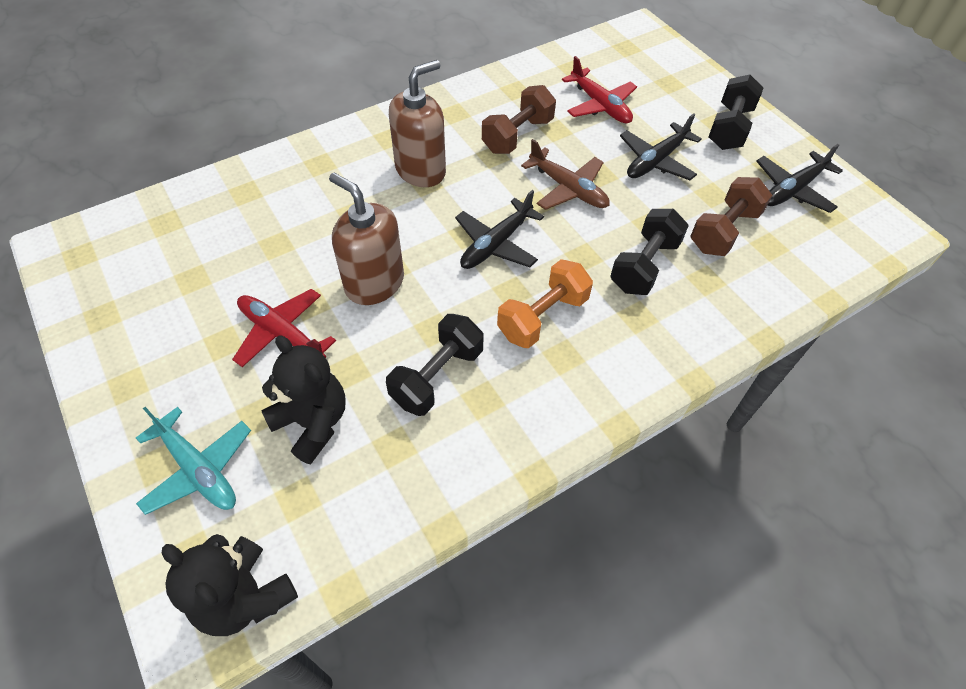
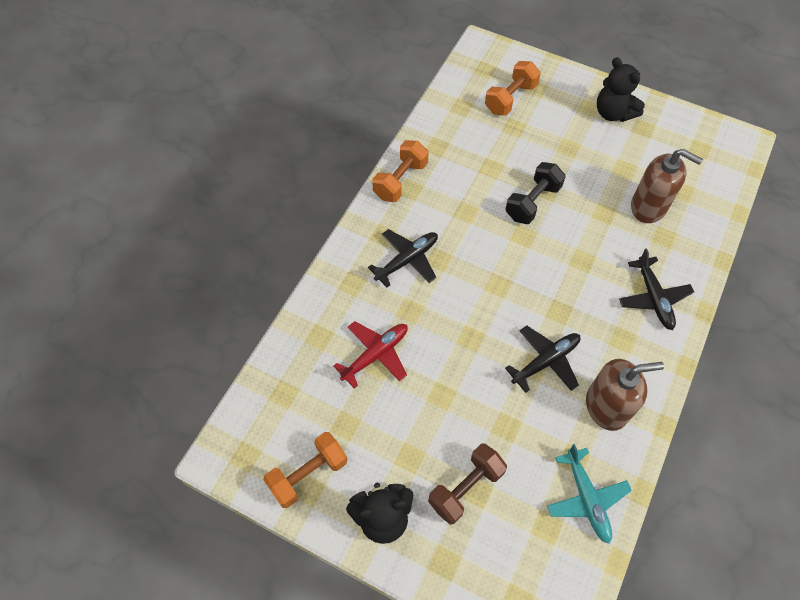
black dumbbell: [386,314,484,416] [610,209,689,295] [708,74,764,150] = 3 -> [505,162,566,224] = 1
brown dumbbell: [482,85,556,154] [690,177,772,256] = 2 -> [428,444,507,524] = 1
brown plane: [521,139,610,210] = 1 -> none = 0
orange dumbbell: [497,259,593,348] = 1 -> [263,432,347,508] [372,140,429,202] [485,61,541,116] = 3
red plane: [232,289,336,367] [562,56,637,124] = 2 -> [333,321,408,388] = 1

